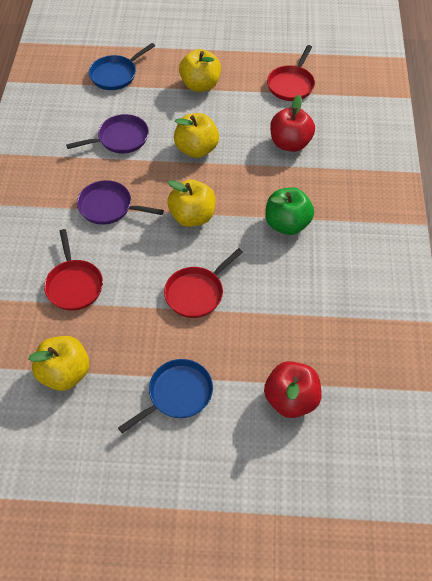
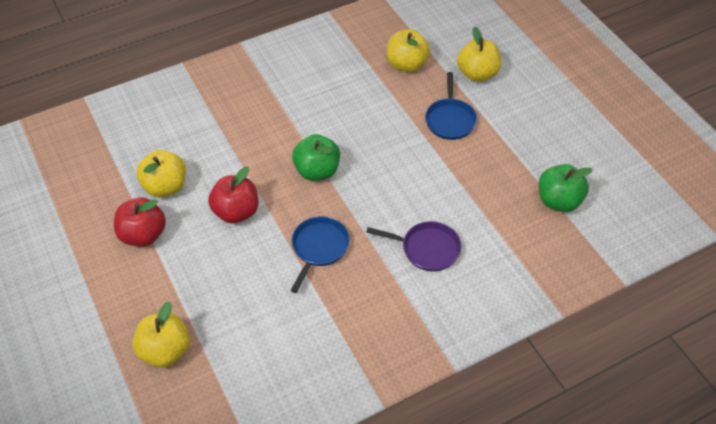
green apple: [265,187,314,235] = 1 -> [292,134,340,181] [538,164,593,212] = 2
purple pan: [66,114,149,154] [77,180,164,225] = 2 -> [366,221,462,271] = 1
red pan: [44,229,103,311] [164,248,243,318] [267,45,315,101] = 3 -> none = 0

